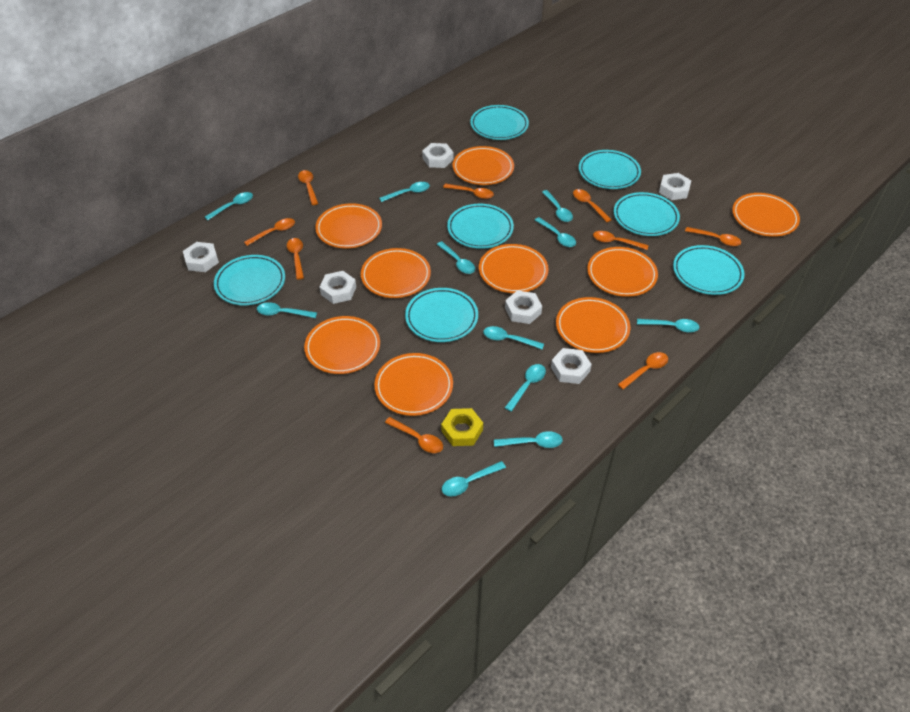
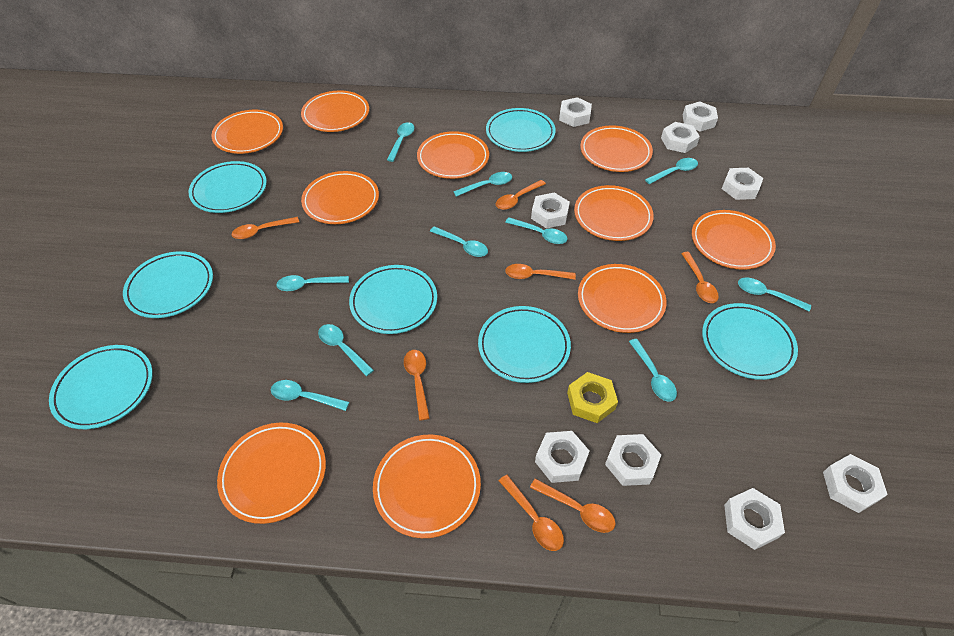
orange plate: [304,316,380,374] [315,203,382,248] [361,248,431,298] [374,353,453,416] [453,146,514,185] [479,244,549,293] [556,297,631,353] [587,247,658,297] [732,193,800,237] = 9 -> [211,110,283,154] [217,423,326,524] [301,90,369,132] [301,171,379,224] [373,435,481,538] [417,131,489,179] [574,185,654,241] [578,264,666,333] [580,126,653,172] [692,210,776,270] = 10
orange spoon: [244,218,295,246] [287,238,304,280] [298,170,318,205] [385,417,443,453] [443,183,494,199] [573,189,612,222] [593,231,649,250] [617,352,668,389] [685,227,741,246] = 9 -> [232,217,299,239] [404,350,430,421] [496,180,546,210] [499,475,564,551] [505,264,576,280] [530,478,616,533] [681,252,719,303] = 7
turquoise spoon: [205,192,253,220] [257,302,317,318] [379,182,430,202] [436,241,475,274] [442,461,506,496] [483,326,544,349] [494,431,563,448] [504,364,546,412] [535,217,576,247] [542,190,573,222] [637,319,699,332] = 11 -> [271,380,349,411] [276,275,349,291] [318,324,374,376] [387,122,415,162] [430,226,488,257] [453,172,512,197] [505,217,568,244] [629,339,677,402] [645,158,698,184] [738,277,811,312] = 10
white nut: [183,242,219,272] [320,271,356,304] [422,143,453,168] [505,290,542,324] [551,348,592,384] [659,173,691,200] = 6 -> [531,193,570,229] [535,431,589,483] [559,97,592,127] [605,434,661,486] [661,122,700,153] [683,101,718,132] [722,168,763,200] [724,488,785,550] [823,454,888,513] = 9

